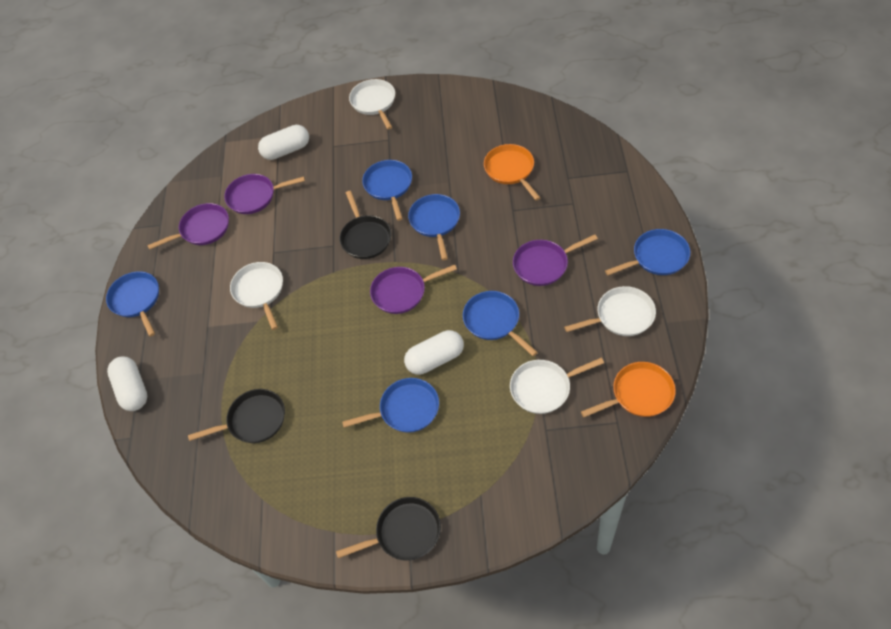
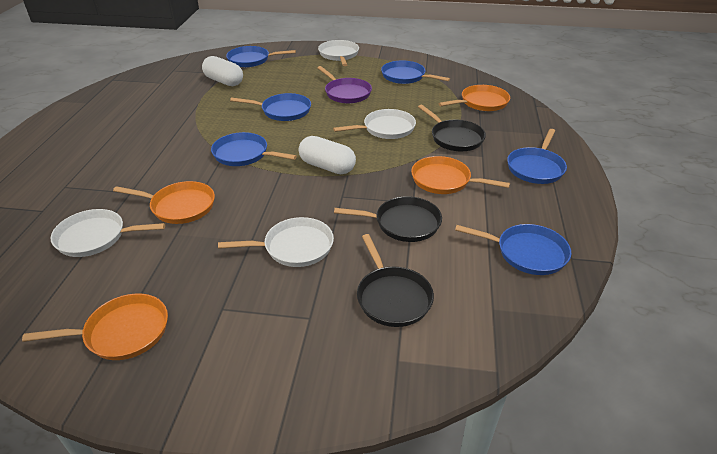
orange pan: [484,144,540,201] [581,362,676,417] = 2 -> [22,294,168,360] [113,181,215,224] [411,156,510,194] [438,85,510,111] = 4
purple pan: [147,203,229,250] [224,174,305,214] [370,265,457,314] [513,234,598,286] = 4 -> [317,66,372,103] = 1
white capsule: [107,356,147,411] [258,125,309,160] [404,330,464,375] = 3 -> [202,56,243,86] [299,136,356,174] = 2

